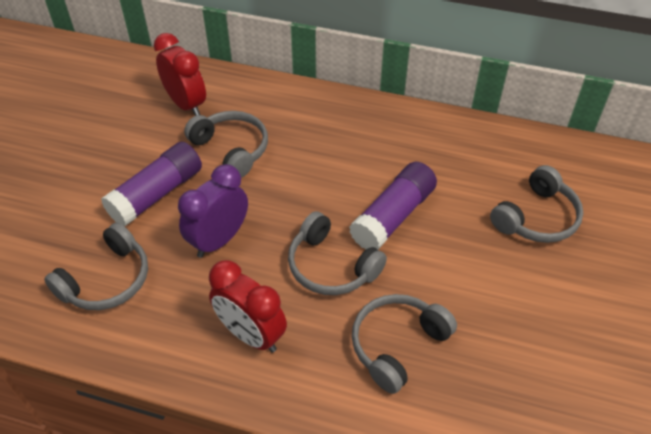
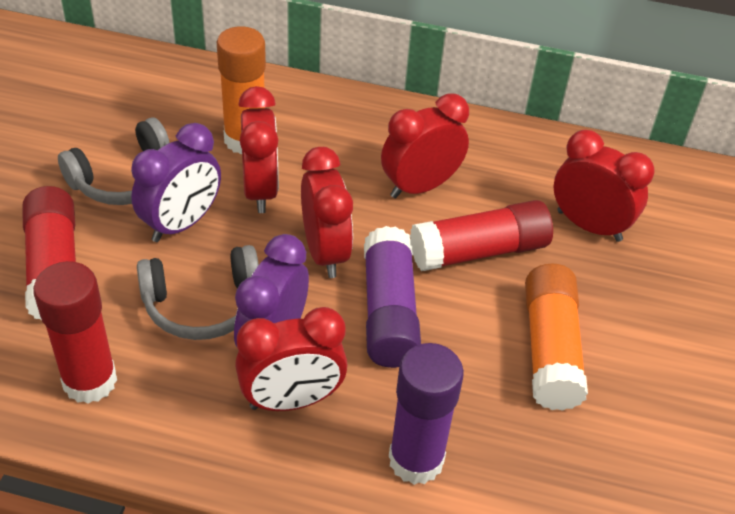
grey headphones: [44,222,148,310] [184,111,268,178] [288,211,387,295] [352,294,457,394] [490,165,583,243] = 5 -> [58,118,170,205] [137,245,259,340] = 2
orange glue stick: none = 0 -> [217,26,266,154] [525,264,588,411] = 2
purple clock: [178,164,248,258] = 1 -> [131,123,221,242] [234,234,309,347] = 2
red clock: [154,33,206,116] [209,260,287,353] = 2 -> [235,307,348,411] [238,86,279,213] [301,147,353,278] [381,93,469,198] [554,130,655,242] = 5
red glue stick: none = 0 -> [22,186,76,320] [33,261,117,404] [410,200,553,271] = 3

